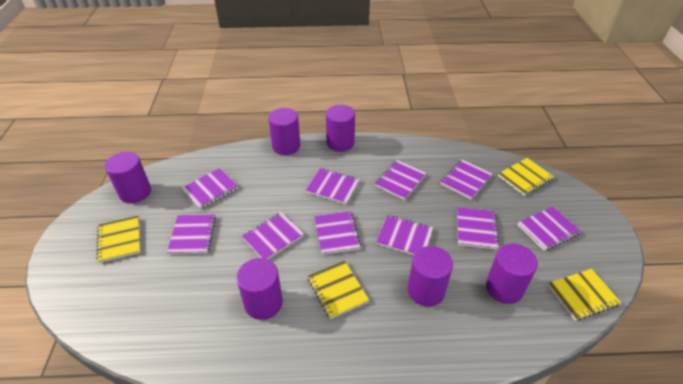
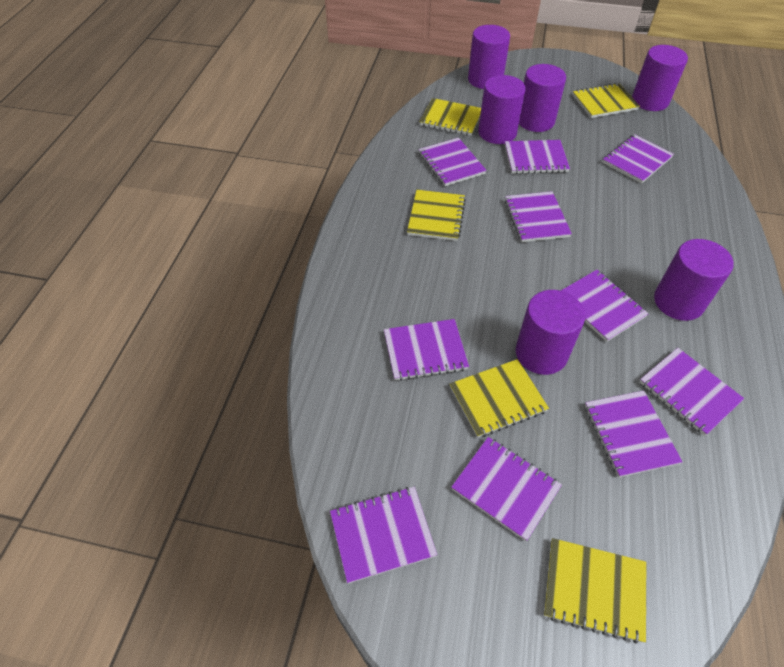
yellow notebook: [96,215,140,263] [308,260,369,319] [498,158,554,196] [548,269,621,321] = 4 -> [407,190,466,241] [420,98,481,136] [450,359,549,438] [544,538,646,644] [573,83,640,118] = 5

